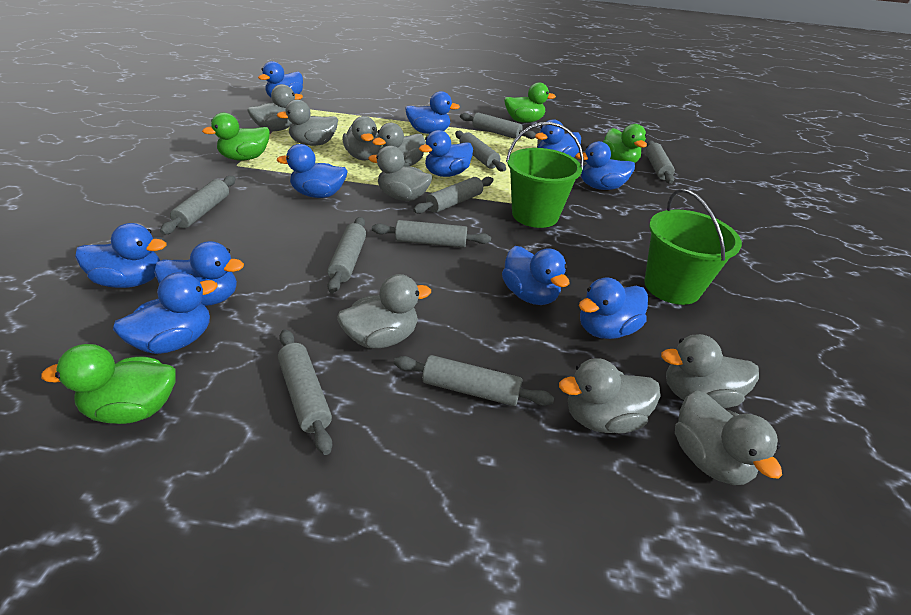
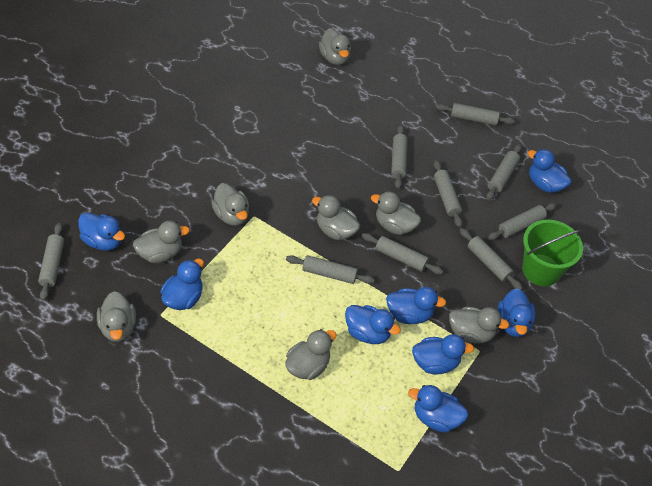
blue duck: [75,223,166,288] [113,272,217,354] [154,241,244,306] [258,61,303,97] [277,144,348,198] [405,91,460,134] [419,130,473,177] [502,246,569,305] [535,119,581,157] [576,141,635,190] [579,278,648,339] = 11 -> [78,212,125,251] [160,259,204,310] [345,305,401,344] [386,287,446,324] [408,385,468,433] [412,334,474,375] [497,288,535,337] [528,149,572,193] = 8
green bucket: [506,122,584,228] [644,189,742,305] = 2 -> [522,220,583,286] = 1
green duck: [41,344,176,424] [202,113,270,161] [504,82,556,123] [603,124,647,163] = 4 -> none = 0
grey duck: [247,84,303,131] [277,99,338,146] [337,274,431,349] [342,116,382,160] [368,146,433,201] [372,123,425,167] [559,358,661,433] [661,334,759,408] [675,390,782,485] = 9 -> [97,291,136,342] [133,221,190,263] [211,183,249,226] [285,329,337,380] [312,195,360,240] [319,28,351,65] [371,192,421,235] [449,307,509,344] = 8

